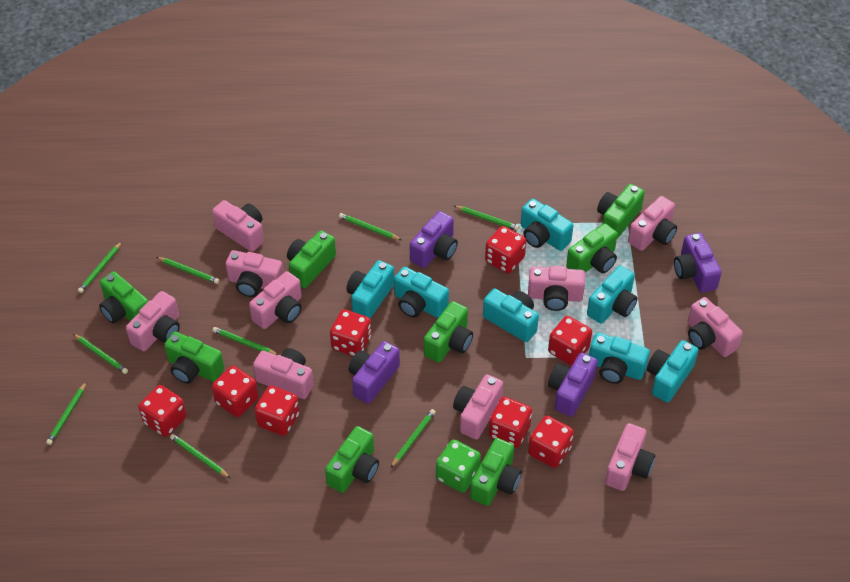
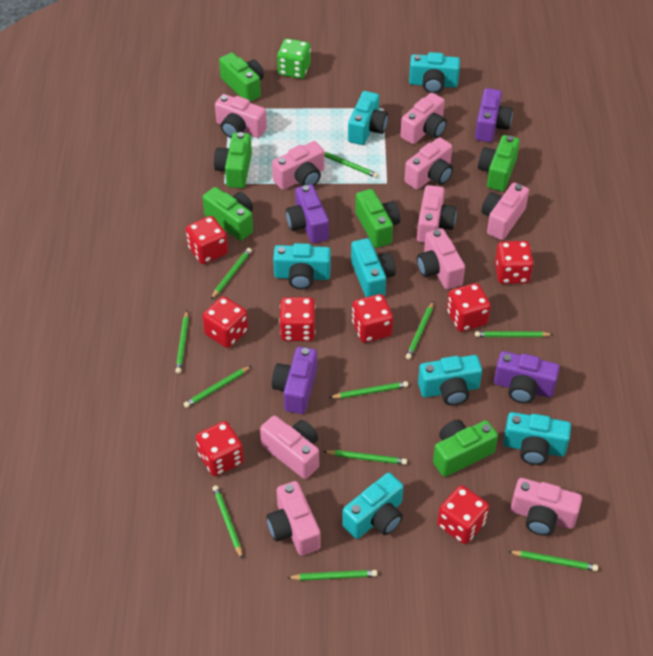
green camera: [99,272,148,323] [164,332,224,384] [287,231,336,288] [325,426,379,493] [424,301,473,362] [470,438,522,506] [566,223,618,273] [597,184,645,239] = 8 -> [203,187,253,241] [214,132,252,188] [219,52,264,102] [355,189,400,248] [433,420,498,477] [478,135,520,191] = 6
green pencil: [46,381,87,445] [73,334,128,374] [78,241,122,293] [156,257,219,284] [170,434,230,478] [213,327,278,355] [339,213,401,240] [391,409,436,468] [454,206,519,230] = 9 -> [175,311,189,374] [184,366,251,408] [211,248,252,299] [212,485,242,558] [287,570,377,581] [323,450,407,465] [324,152,378,178] [329,381,408,399] [406,301,434,359] [475,331,554,337] [508,550,598,571] = 11

